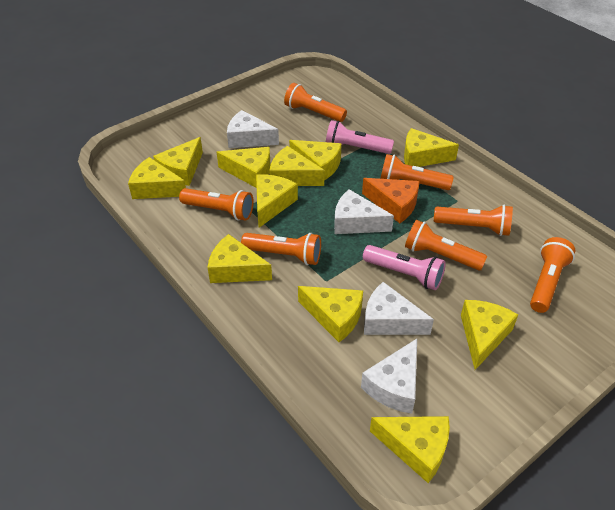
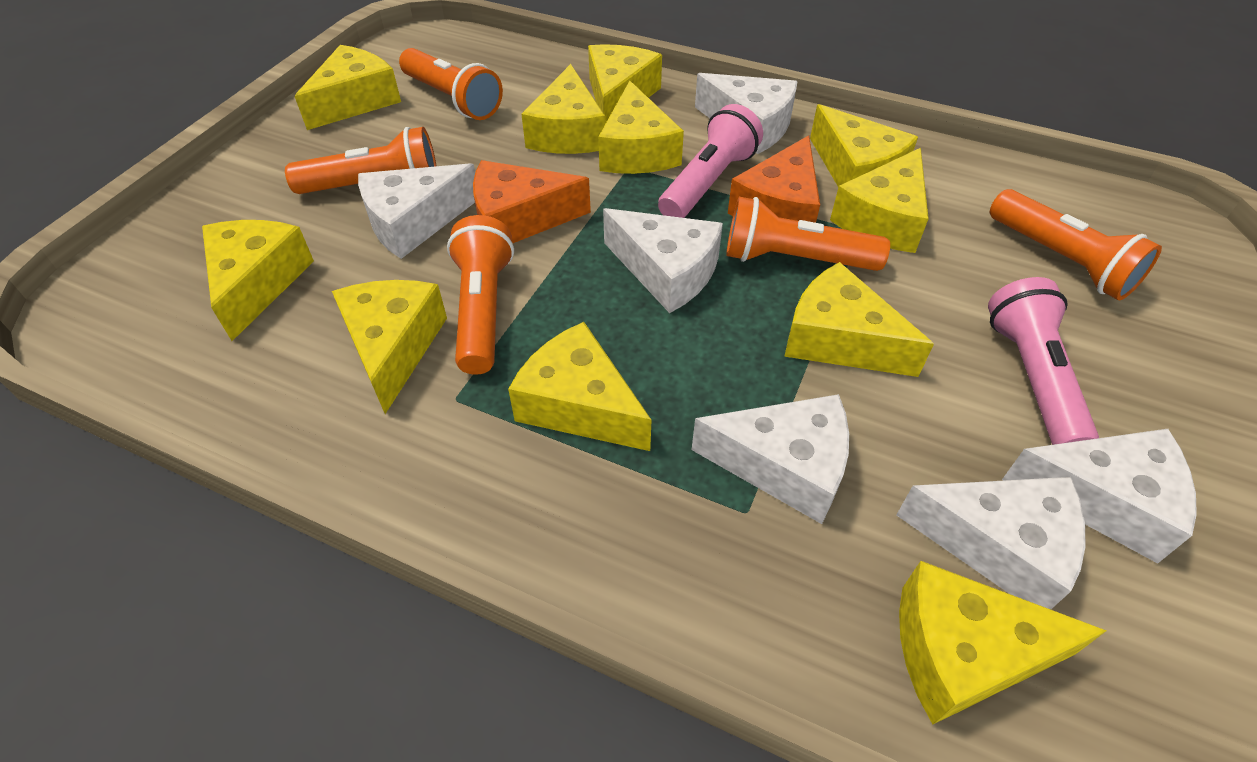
orange cheese: [362,178,419,223] = 1 -> [473,160,591,243] [728,135,820,223] = 2
orange flashlight: [179,188,254,221] [241,233,321,265] [284,83,347,122] [380,154,454,190] [405,220,487,270] [434,205,513,236] [530,237,575,313] = 7 -> [285,127,437,194] [399,48,503,120] [447,215,514,375] [726,197,890,271] [990,189,1162,300] = 5
white cheese: [227,110,279,148] [334,189,394,234] [361,339,417,414] [364,282,434,335] = 4 -> [358,163,475,259] [603,208,723,313] [692,394,849,524] [695,73,798,154] [896,477,1085,609] [1002,429,1197,563] = 6

